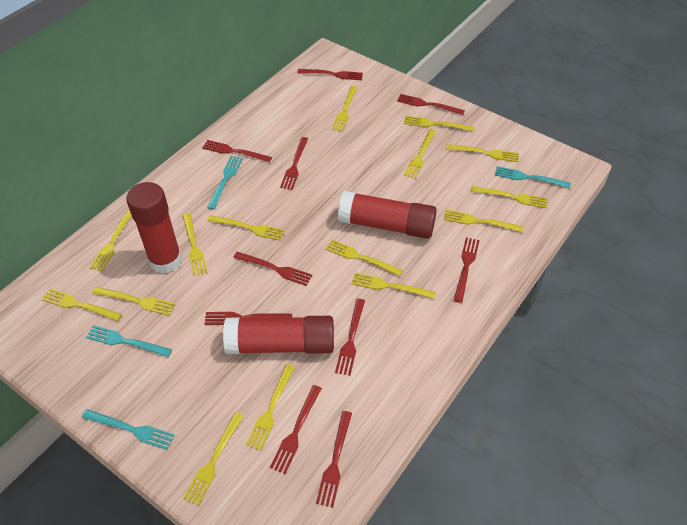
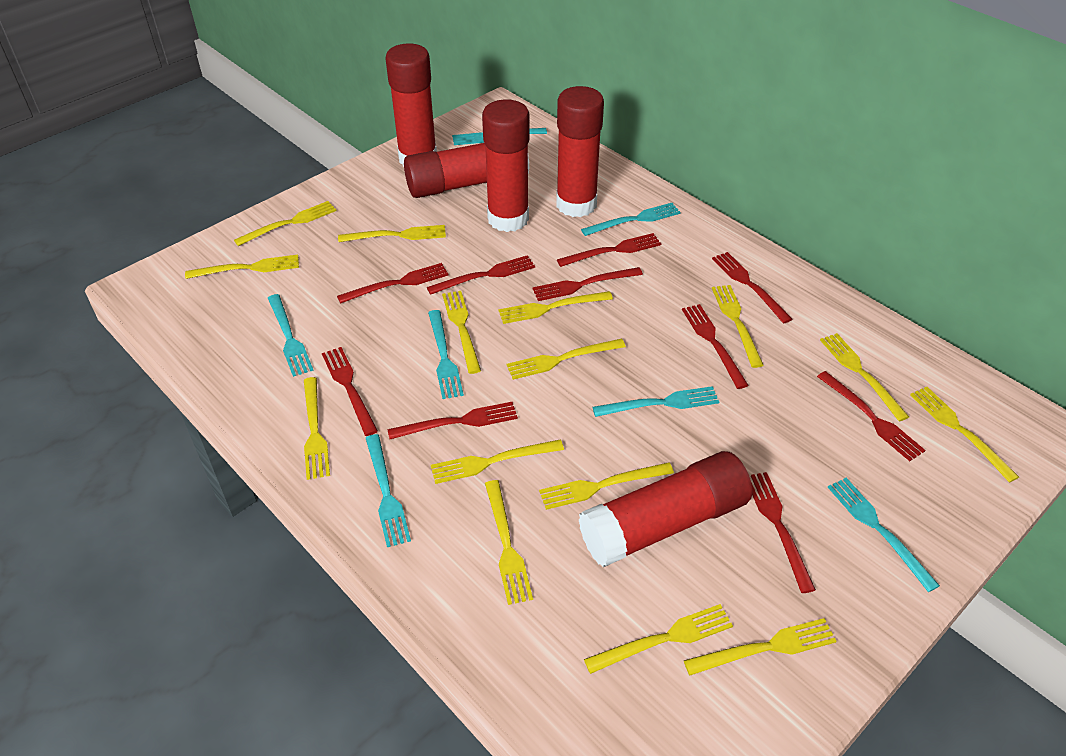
red glue stick: [126,182,182,274] [223,316,334,354] [338,191,437,239] = 3 -> [385,44,437,167] [404,143,530,198] [482,99,530,232] [556,86,604,217] [579,451,752,567] = 5
turquoise fork: [82,409,175,450] [86,325,172,357] [207,156,243,210] [495,166,571,188] = 4 -> [268,294,314,377] [366,434,411,547] [428,310,464,399] [452,128,547,145] [581,203,681,236] [593,386,719,417] [828,478,940,592] = 7

